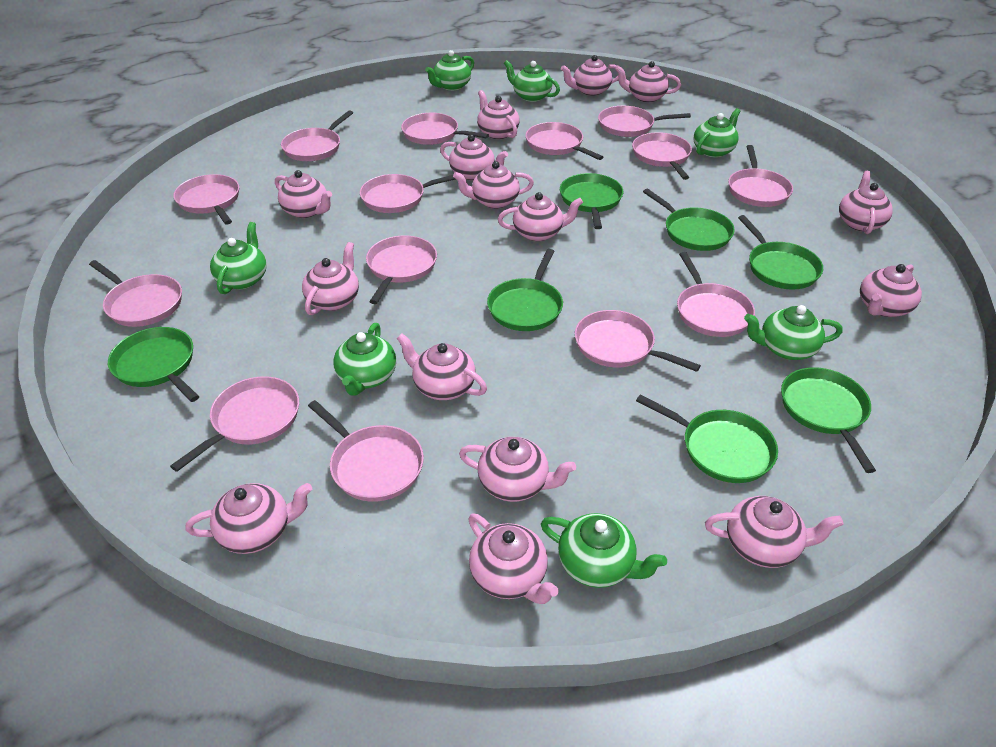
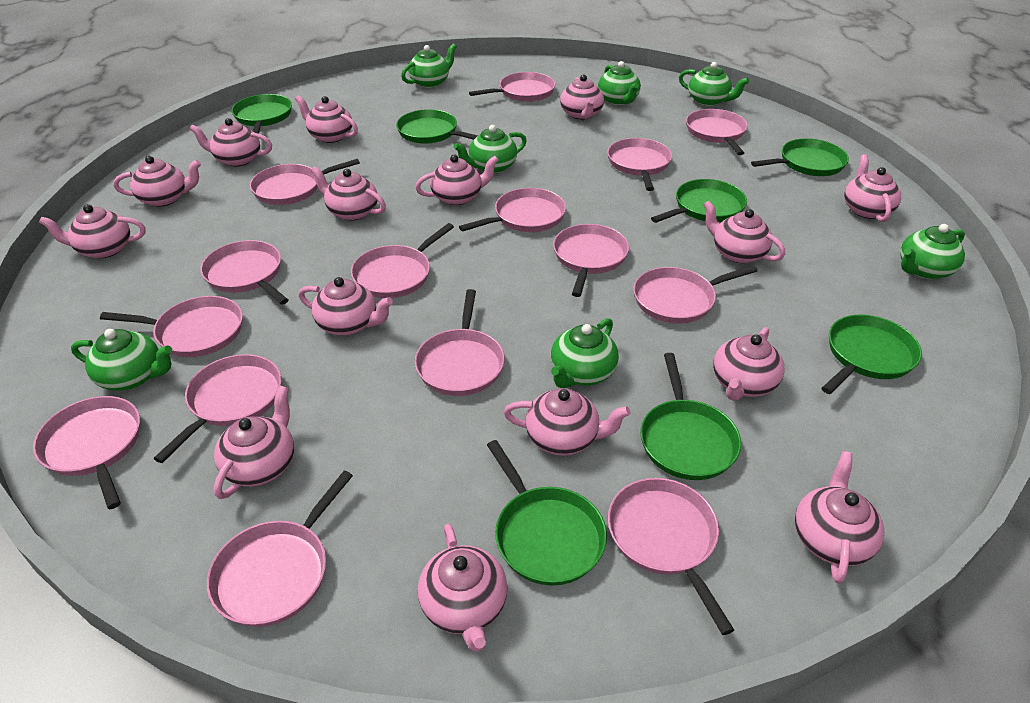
pink pan: [89,260,182,327] [170,376,299,472] [173,174,239,225] [281,110,353,161] [308,400,424,502] [360,173,461,213] [366,235,437,304] [401,113,489,145] [525,122,603,160] [575,310,701,372] [598,106,691,137] [632,132,692,180] [677,252,755,337] [728,145,793,207] = 14 -> [33,396,140,509] [100,296,243,357] [153,354,282,463] [200,240,288,305] [207,471,353,627] [250,159,360,205] [351,223,454,298] [415,289,505,396] [459,188,566,232] [469,72,555,102] [553,224,629,297] [607,138,672,191] [608,478,734,635] [633,265,757,324] [686,109,748,155] = 15

